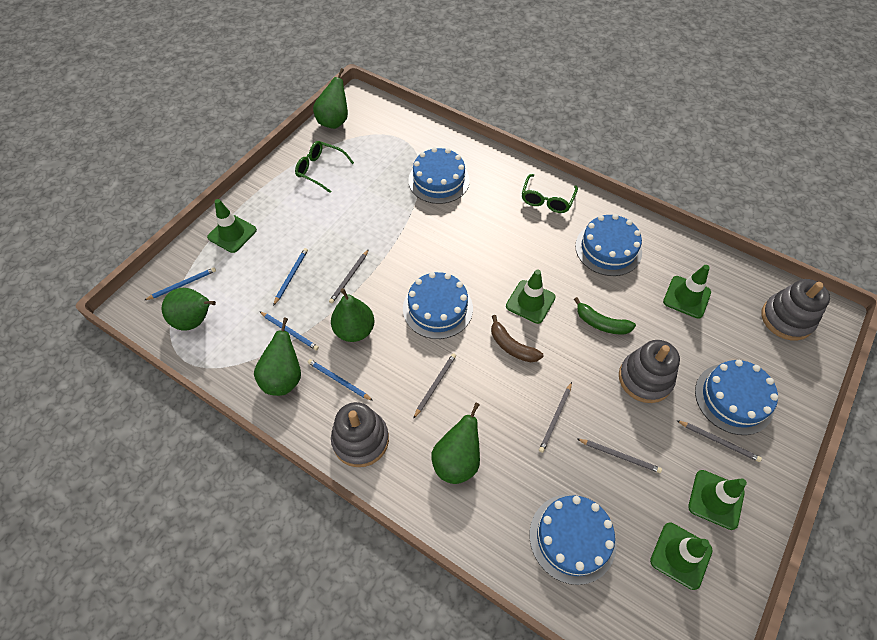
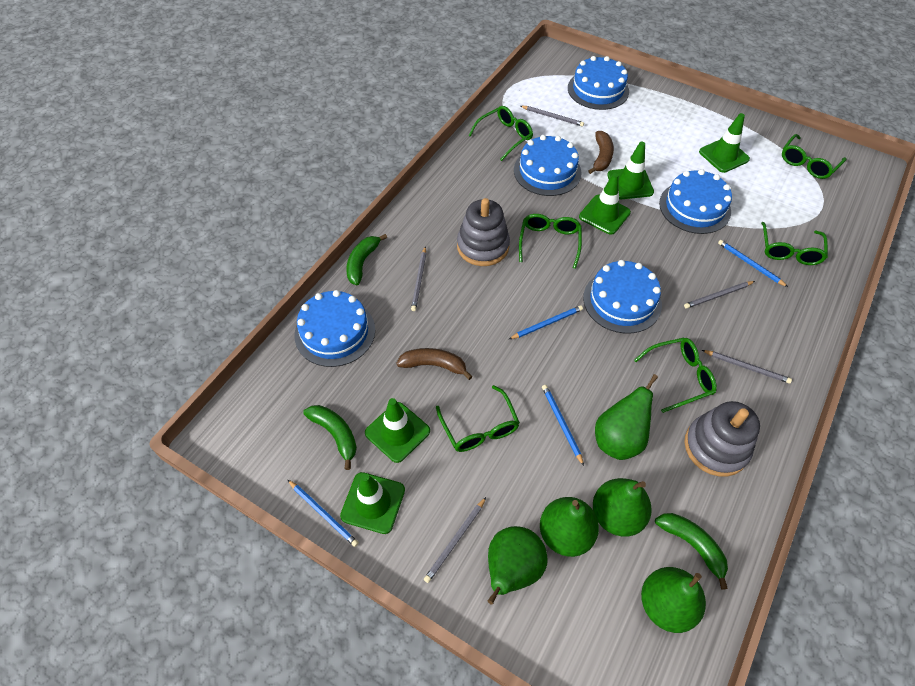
brown banana: [491,315,543,362] = 1 -> [396,348,473,380] [588,131,614,174] = 2
green banana: [574,297,636,334] = 1 -> [303,405,357,470] [346,234,387,285] [655,513,728,590] = 3
green glasses: [295,141,354,193] [522,174,578,213] = 2 -> [436,385,520,452] [468,106,533,161] [519,214,582,269] [634,338,717,413] [761,222,828,265] [782,134,847,179] = 6
grey stacking toy: [331,402,389,467] [619,340,680,403] [762,279,830,341] = 3 -> [457,198,510,266] [684,401,760,476] = 2

